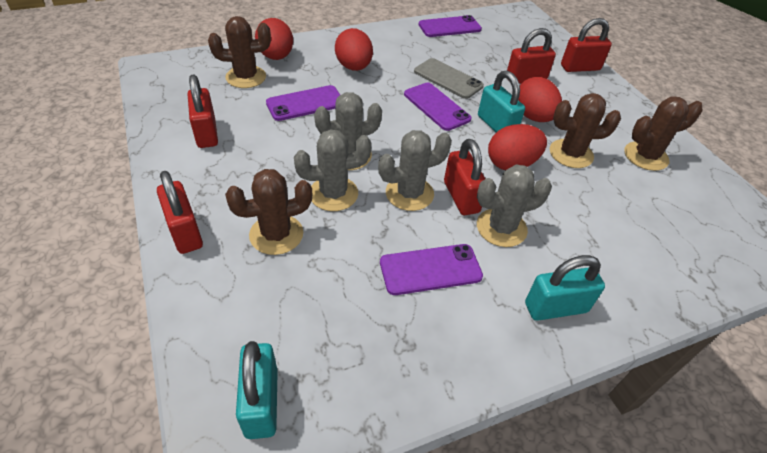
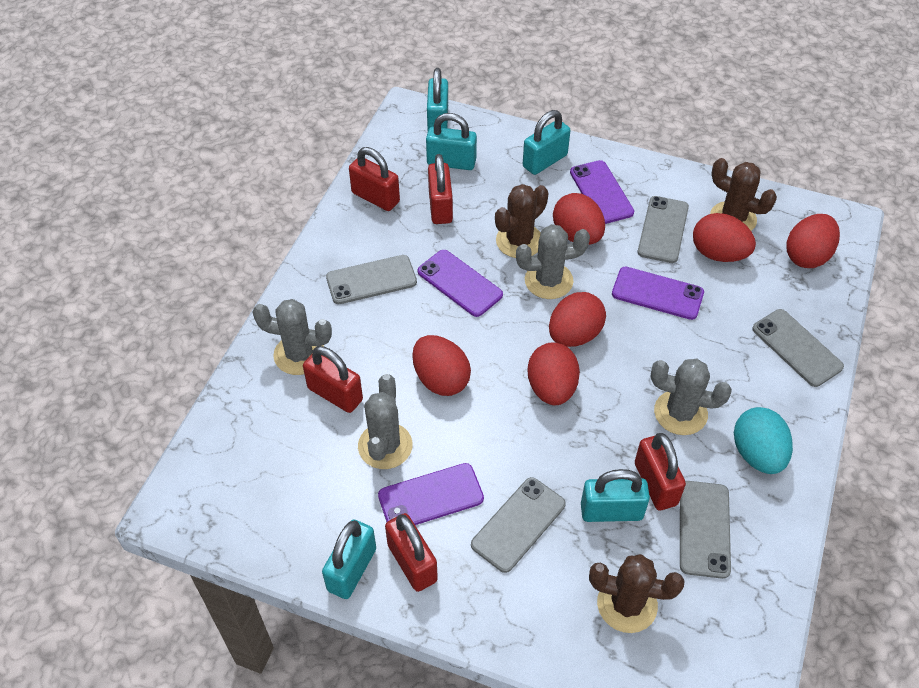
brown cactus: [208,16,271,88] [225,169,312,255] [550,93,621,168] [624,97,703,171] = 4 -> [495,184,548,258] [589,554,685,633] [710,158,777,231] = 3
grey phone: [414,58,484,99] = 1 -> [326,255,417,304] [471,477,566,573] [638,196,689,263] [680,481,731,579] [752,309,844,387] = 5
red egg: [255,18,293,60] [335,28,373,71] [488,124,547,170] [518,77,562,122] = 4 -> [412,335,471,396] [528,342,580,405] [549,292,606,347] [553,193,605,245] [693,213,756,262] [786,214,840,268] = 6
turquoise egg: none = 0 -> [734,407,793,474] = 1
turquoise padlock: [236,341,278,439] [478,70,525,132] [525,255,605,321] = 3 -> [322,520,376,599] [426,113,477,170] [427,68,448,130] [523,110,570,175] [581,469,650,522] = 5

